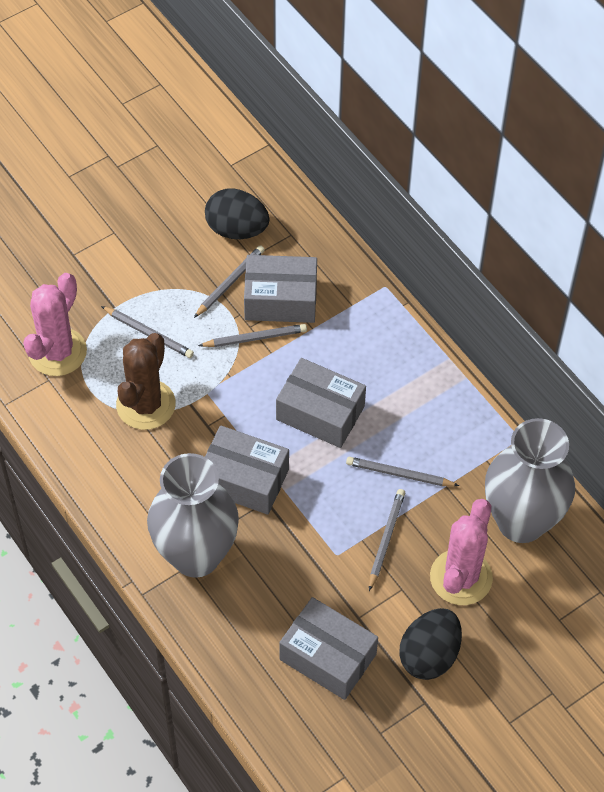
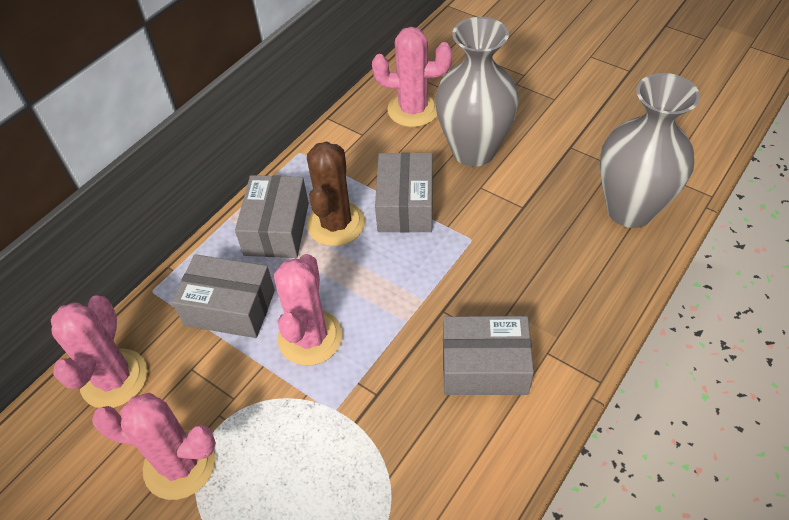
black egg: [205,188,269,239] [399,608,462,680] = 2 -> none = 0
grey pencil: [101,306,194,358] [194,245,265,318] [198,324,307,347] [346,457,459,486] [369,489,405,591] = 5 -> none = 0
pink cactus: [23,273,87,376] [430,499,493,605] = 2 -> [51,295,147,408] [92,393,216,500] [274,254,343,366] [372,27,452,127] = 4

